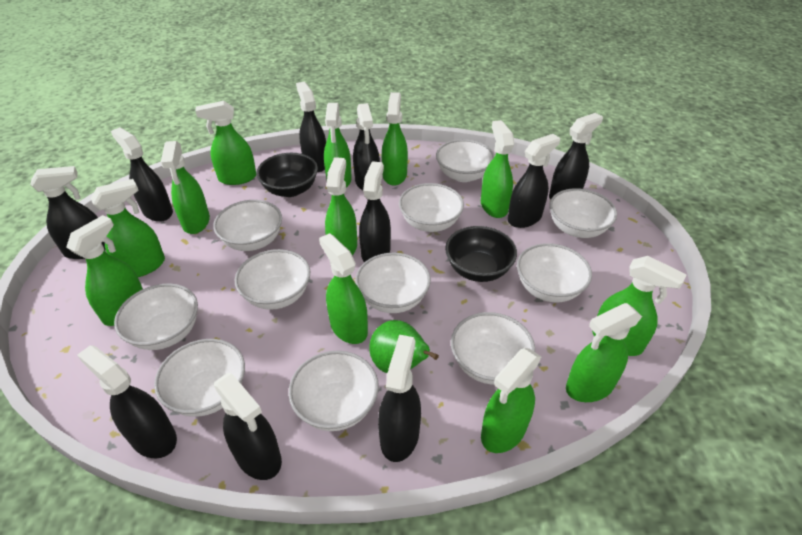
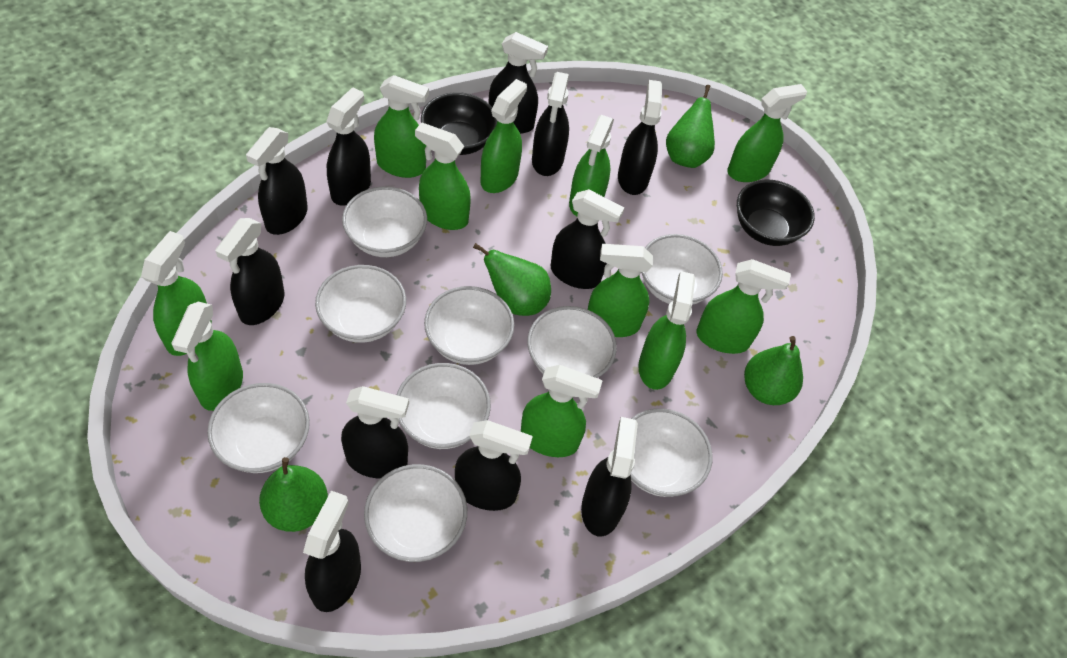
black spray bottle: [30,166,106,259] [77,345,177,459] [111,127,173,222] [214,373,282,480] [296,82,326,172] [353,103,380,190] [359,161,391,262] [378,335,421,462] [508,134,560,228] [549,113,603,200] = 10 -> [215,218,284,325] [246,127,308,235] [303,491,361,612] [326,87,371,206] [341,386,409,479] [455,420,533,511] [489,32,548,134] [532,72,569,176] [551,189,624,289] [581,417,638,537] [618,80,662,195] = 11
green pear: [369,320,439,373] = 1 -> [259,457,328,532] [473,243,551,316] [666,85,715,168] [744,336,803,405] = 4
green spray bottle: [66,215,143,326] [91,179,165,277] [161,141,210,234] [195,101,256,185] [319,233,368,344] [324,103,352,188] [325,157,357,255] [382,92,408,186] [481,120,514,218] [481,348,541,453] [566,303,642,402] [592,256,687,356] = 12 -> [141,231,212,356] [171,302,243,411] [374,75,429,178] [415,122,471,230] [481,79,527,193] [521,365,603,457] [569,115,614,216] [588,244,653,337] [638,271,695,390] [696,259,791,354] [727,84,807,182] = 11
white bowl: [114,284,198,350] [154,339,245,417] [213,200,282,251] [235,249,310,310] [288,351,379,431] [355,253,431,313] [399,183,464,232] [436,139,495,182] [451,312,535,384] [517,243,592,302] [550,188,617,238] = 11 -> [207,383,310,473] [315,265,406,343] [342,186,427,257] [364,464,467,562] [397,363,491,449] [424,286,514,365] [527,306,617,378] [630,408,713,497] [641,234,723,305] = 9

